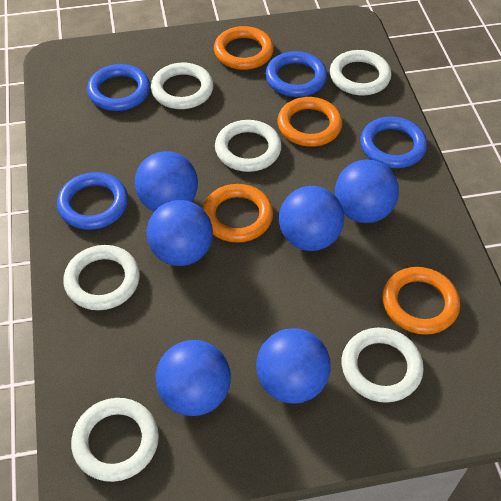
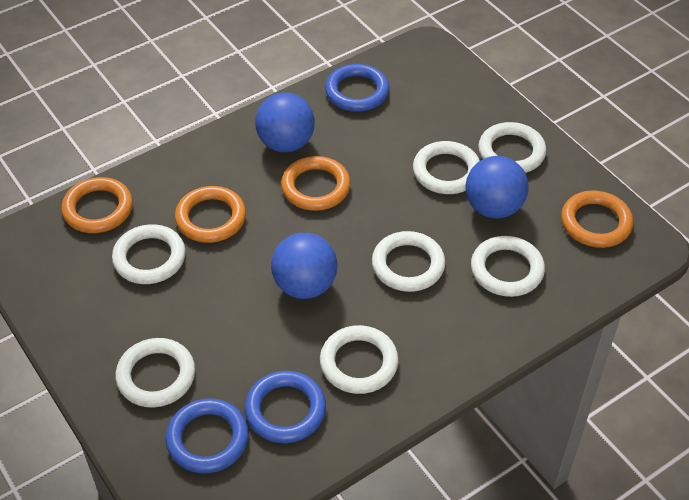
blue ball: [135,151,198,212] [146,200,213,266] [156,340,231,416] [256,328,331,404] [279,186,344,251] [335,159,399,223] = 6 -> [255,92,315,152] [271,233,338,299] [465,156,529,219] = 3
blue ring: [57,172,128,230] [87,64,150,111] [265,51,327,97] [360,117,427,168] = 4 -> [166,398,249,474] [245,371,326,443] [325,64,389,112] = 3
white ring: [63,245,140,310] [71,398,159,482] [151,62,214,109] [215,120,282,172] [330,50,391,96] [342,328,424,403] = 6 -> [112,224,186,284] [115,338,195,408] [320,325,399,394] [372,231,445,292] [413,141,480,194] [471,236,545,297] [478,122,546,173] = 7

